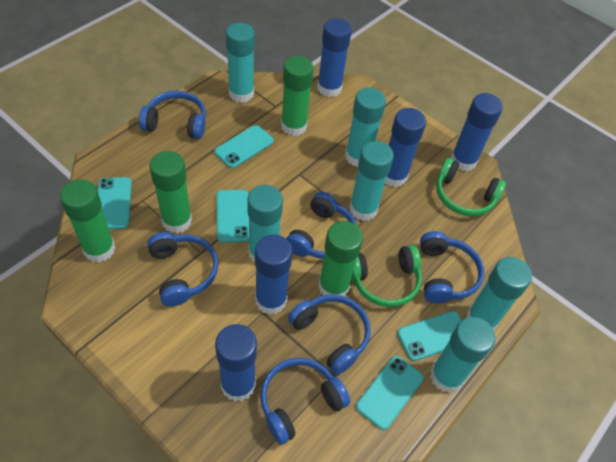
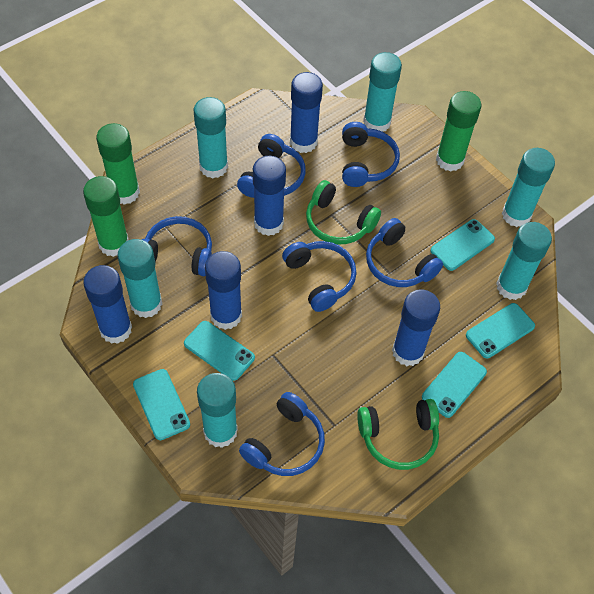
green glue stick: [60,179,115,262] [150,151,192,233] [281,56,314,136] [318,221,363,297] = 4 -> [83,176,129,257] [96,123,140,205] [436,91,481,171] = 3

